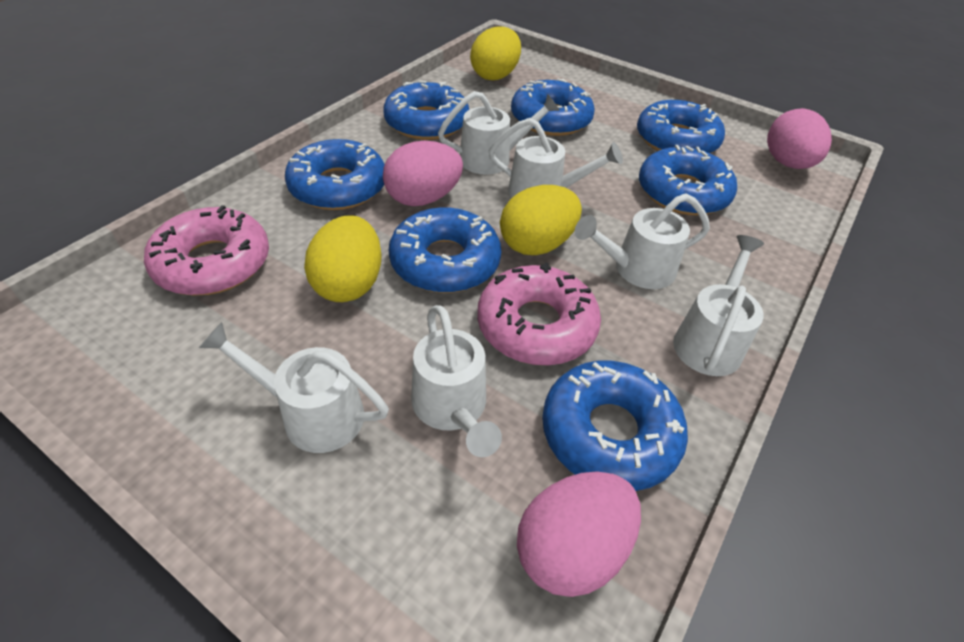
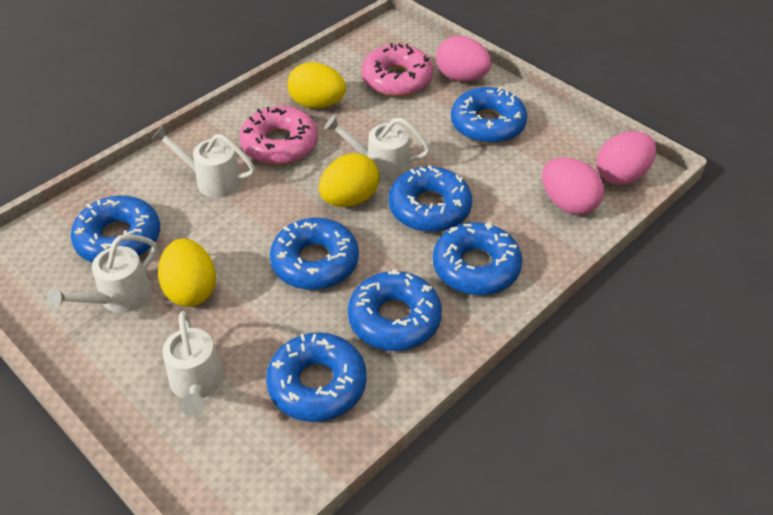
white watering can: [199,322,389,453] [411,305,502,457] [438,91,560,175] [489,118,623,198] [575,193,710,289] [673,235,764,376] = 6 -> [47,234,157,313] [152,126,255,198] [162,311,224,417] [324,115,431,182] = 4

